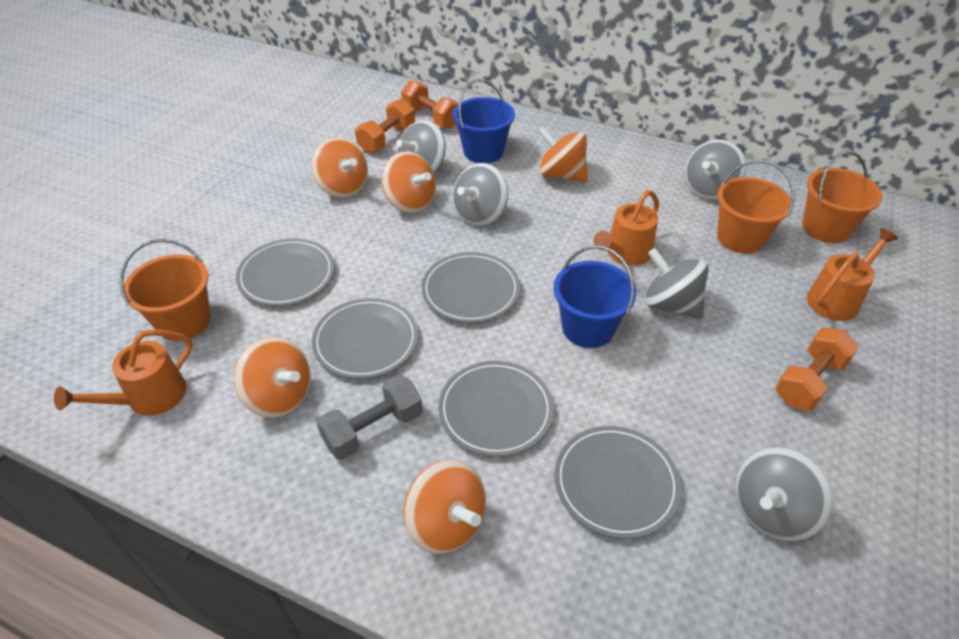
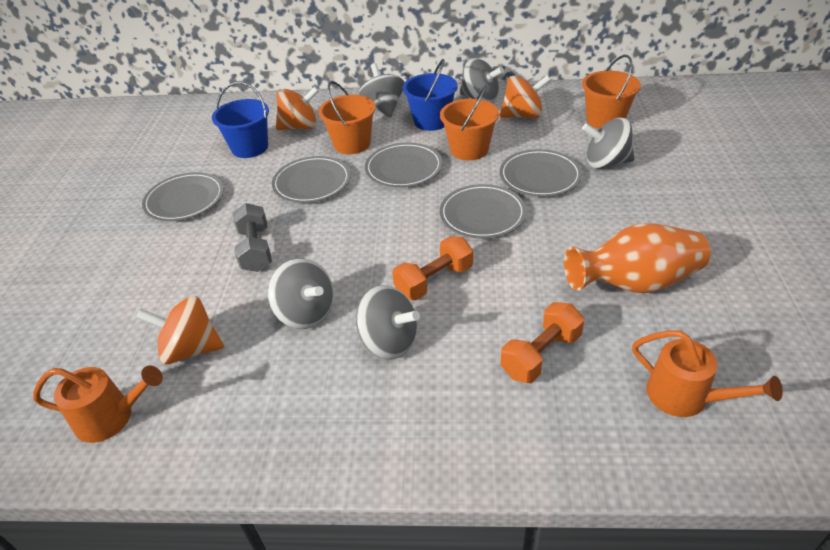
orange dumbbell: [355,98,415,153] [401,80,459,129] [775,328,859,411] = 3 -> [392,236,473,300] [500,302,584,383] = 2
orange spinning top: [234,337,311,418] [311,137,368,198] [381,151,436,213] [404,459,486,554] [538,126,588,182] = 5 -> [136,296,224,364] [276,87,319,130] [500,75,551,118] = 3
orange vase: none = 0 -> [564,223,710,293] = 1
orange watering can: [54,329,193,416] [593,190,659,266] [807,228,898,321] = 3 -> [33,365,163,443] [632,330,783,417] = 2

